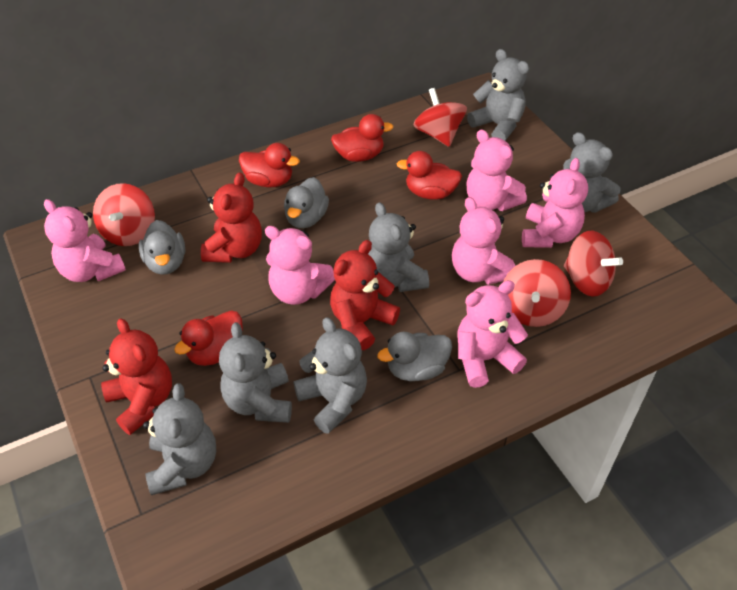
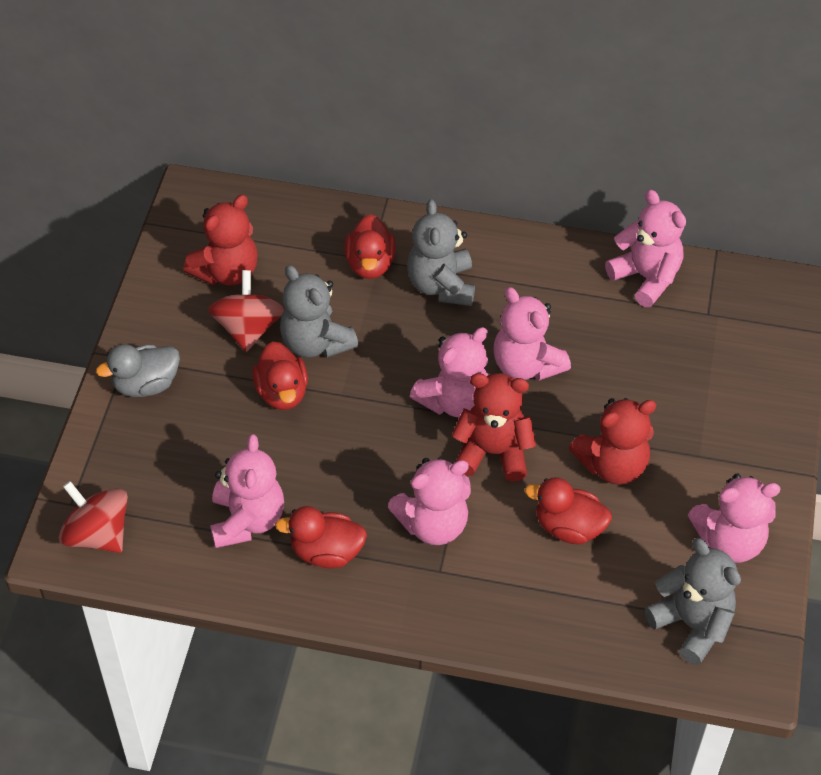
grey duck: [139,220,185,275] [284,177,329,228] [377,332,452,381] = 3 -> [96,344,180,397] = 1
grey teddy bear: [143,383,216,495] [219,322,292,423] [293,317,367,434] [368,202,429,292] [467,49,529,141] [563,132,620,213] = 6 -> [280,265,358,358] [407,199,475,306] [645,538,741,665] = 3
red spinning top: [93,183,155,246] [414,88,467,147] [503,259,571,327] [564,231,623,297] = 4 -> [59,481,128,553] [208,270,284,352] = 2

